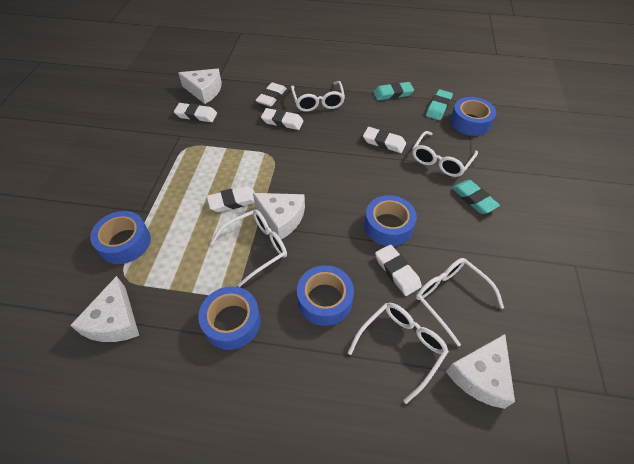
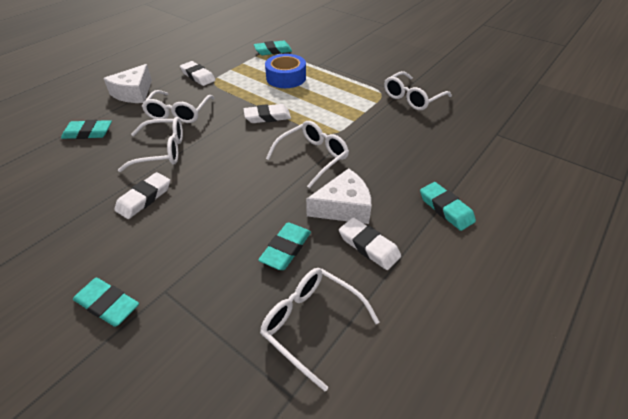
blue tape: [90,211,151,264] [198,286,261,350] [297,265,354,326] [364,195,417,246] [450,97,496,136] = 5 -> [265,54,306,88] = 1
turquoise eraser: [374,82,414,100] [426,89,453,120] [452,180,500,214] = 3 -> [61,120,112,139] [73,278,139,327] [254,41,292,55] [258,222,311,270] [420,182,476,231] = 5
white cheese: [70,276,139,342] [178,69,222,104] [253,193,305,239] [446,334,515,409] = 4 -> [103,64,152,103] [306,168,371,224] = 2
white eraser: [174,103,217,122] [207,186,255,212] [255,83,287,107] [261,108,303,130] [363,127,406,153] [375,244,422,296] = 6 -> [114,172,170,219] [180,61,216,86] [244,104,291,123] [339,217,401,270] = 4

